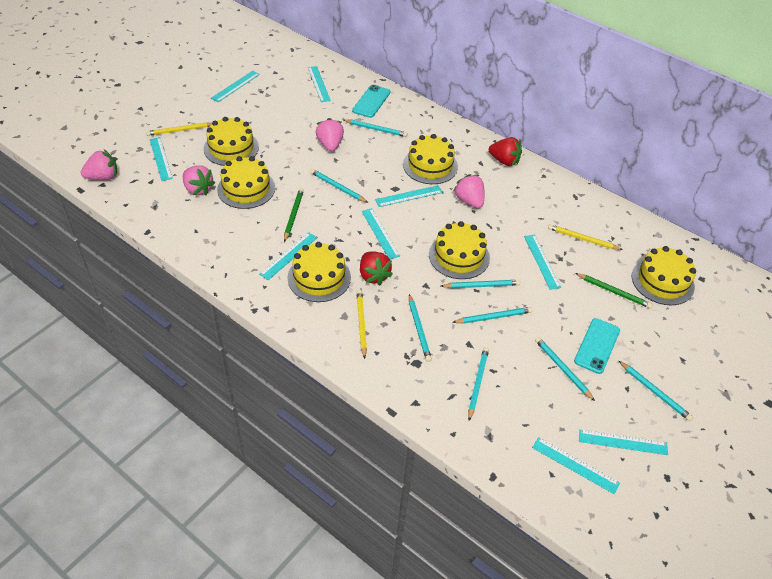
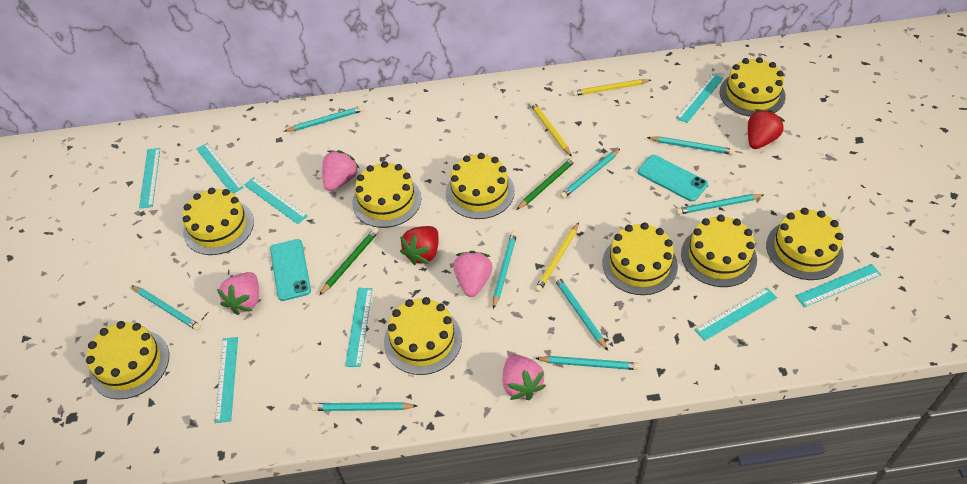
turquoise pencil: [310,169,368,203] [344,119,407,137] [409,294,432,362] [441,280,521,289] [452,307,533,324] [468,347,489,421] [535,337,595,401] [618,360,693,421] = 8 -> [131,285,201,331] [284,106,364,132] [312,402,417,411] [493,231,517,309] [535,356,640,370] [554,275,608,351] [560,149,620,199] [647,136,735,155] [676,194,764,215] = 9
turquoise ruler: [150,137,173,181] [211,71,260,102] [259,232,317,280] [308,66,331,102] [362,208,400,259] [375,185,443,207] [524,235,561,290] [532,437,620,494] [579,429,668,455] = 9 -> [139,148,160,209] [196,143,243,194] [215,337,238,423] [244,177,308,224] [345,288,373,367] [676,74,723,123] [695,288,777,341] [796,264,881,307] = 8
yellow cake: [204,117,259,166] [217,156,275,209] [287,242,351,302] [403,134,458,184] [429,221,490,279] [632,246,696,305] = 6 -> [86,321,169,399] [183,188,254,255] [352,161,421,228] [384,297,462,375] [446,153,515,219] [603,223,678,295] [681,215,757,287] [720,57,786,117] [766,208,844,280] = 9

